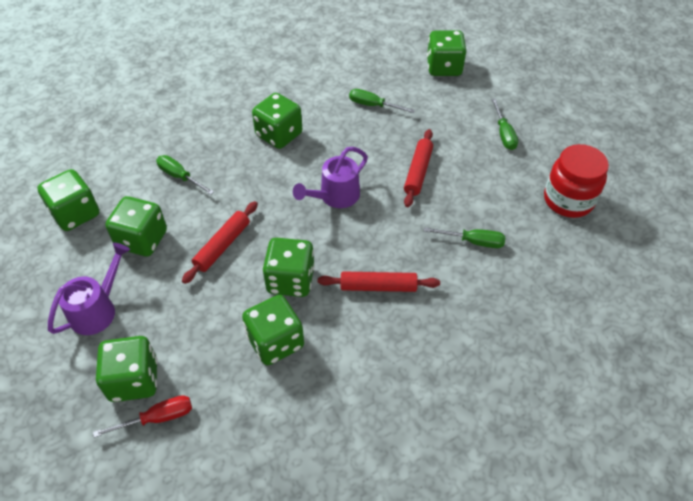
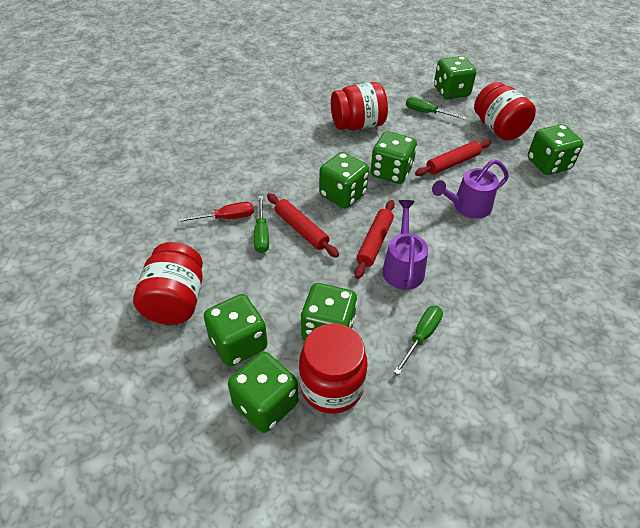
green screwdriver: [156,155,214,195] [349,89,415,113] [424,227,505,248] [491,99,518,150] = 4 -> [254,196,269,253] [394,306,443,375] [406,97,466,120] = 3
red jar: [544,144,609,218] = 1 -> [133,242,203,325] [299,324,367,414] [331,82,388,130] [474,82,536,140] = 4

